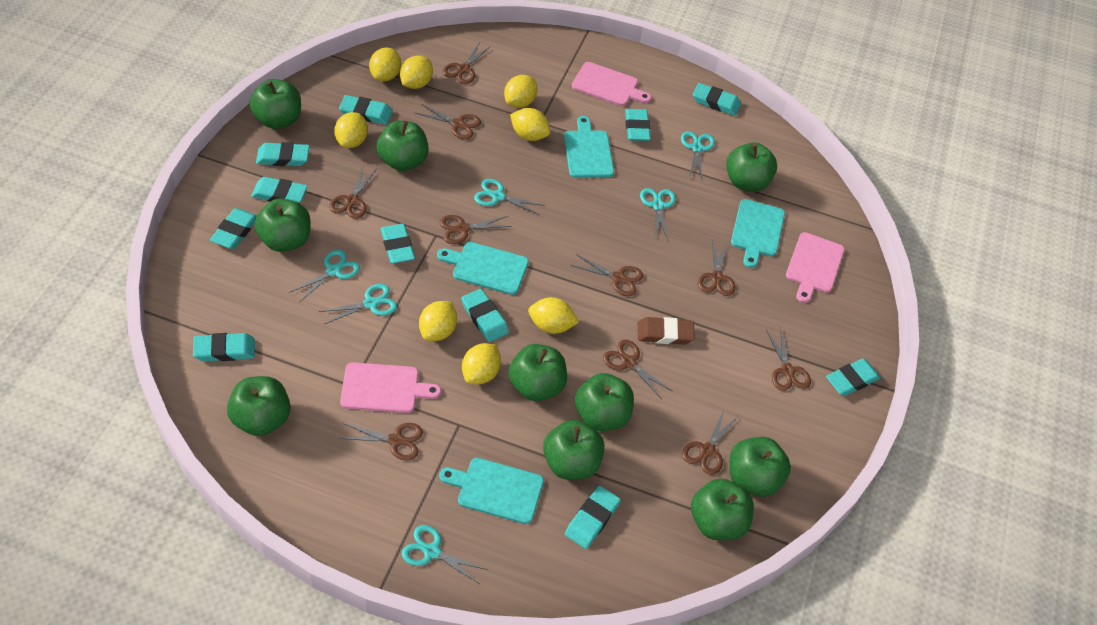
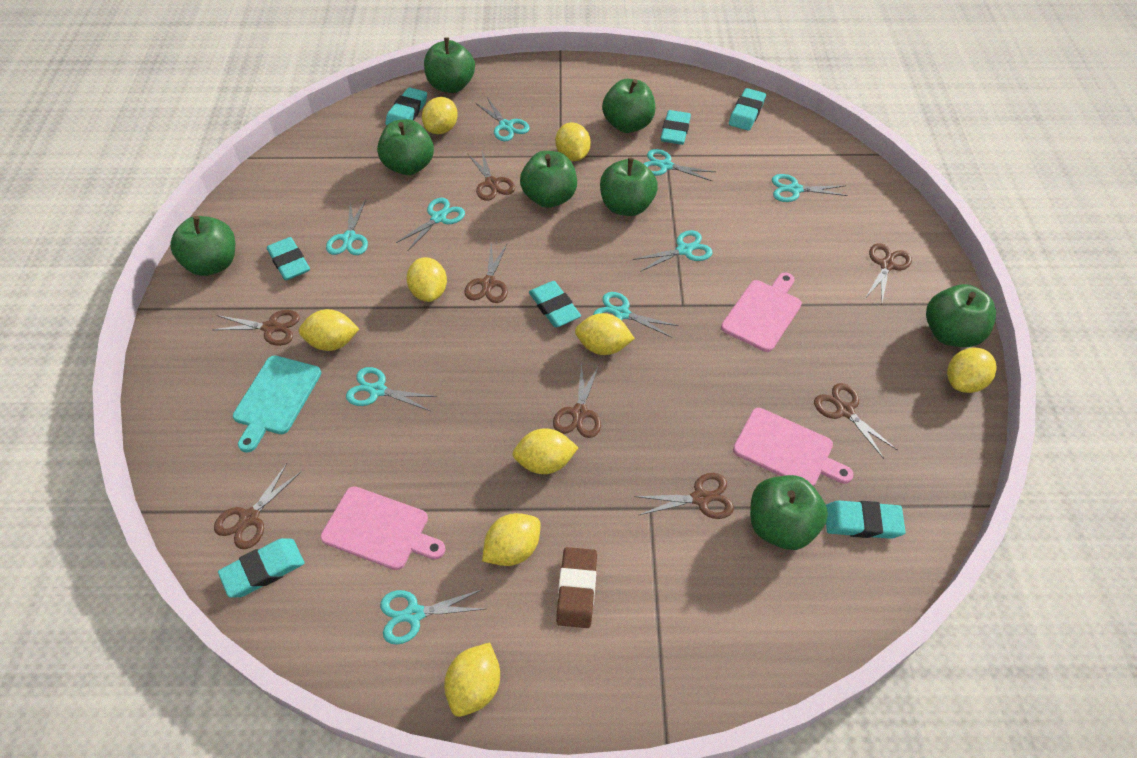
brown scissors: [329,165,377,219] [339,423,423,461] [416,104,481,139] [440,215,512,244] [442,42,491,84] [570,254,643,296] [603,340,672,399] [682,410,738,475] [698,239,735,296] [766,330,811,391] = 10 -> [212,310,300,346] [214,463,302,549] [464,243,508,303] [468,151,515,201] [553,363,601,438] [634,473,734,519] [814,383,897,459] [866,243,912,302] = 8
green apple: [227,376,291,436] [249,79,301,129] [254,198,310,252] [377,121,429,171] [508,344,567,401] [543,420,604,480] [575,373,634,431] [691,478,754,540] [726,142,777,192] [730,437,791,497] = 10 -> [170,216,235,276] [377,119,434,175] [424,37,475,93] [520,151,577,208] [600,158,658,216] [602,79,655,133] [750,475,828,550] [926,284,996,347] = 8
turquoise cutting board: [437,242,529,295] [439,458,544,524] [564,116,614,178] [731,199,785,268] = 4 -> [233,355,321,453] = 1
turquoise eraser: [193,333,255,361] [210,208,257,249] [251,177,308,203] [256,142,309,166] [339,95,393,125] [380,224,415,263] [461,289,509,342] [565,486,620,549] [625,109,651,141] [693,83,741,116] [826,358,881,396] = 11 -> [218,538,304,598] [267,237,310,280] [385,87,427,125] [529,281,581,327] [660,110,691,145] [729,88,766,131] [826,501,906,539] = 7
turquoise scissors: [289,250,360,302] [319,284,397,324] [402,525,488,584] [474,179,545,215] [640,188,676,242] [681,131,715,182] = 6 -> [326,200,368,255] [346,367,438,411] [380,589,484,645] [396,198,465,251] [475,97,530,141] [593,292,678,338] [633,230,712,272] [644,149,715,181] [772,174,848,202] = 9
yellow lemon: [334,112,368,148] [369,47,401,81] [400,56,433,89] [419,301,457,341] [462,343,501,384] [504,75,537,108] [510,108,550,141] [528,297,579,334] = 8 -> [299,309,359,351] [406,257,447,302] [422,97,458,134] [444,642,500,717] [482,513,540,566] [512,428,579,474] [555,122,591,161] [575,313,635,355] [947,348,997,393] = 9

